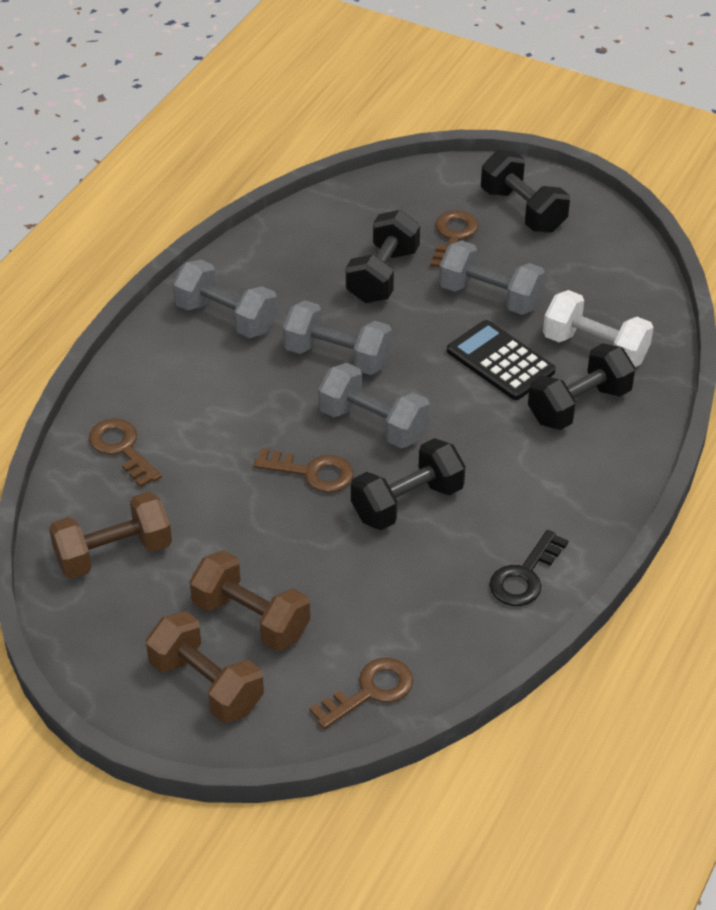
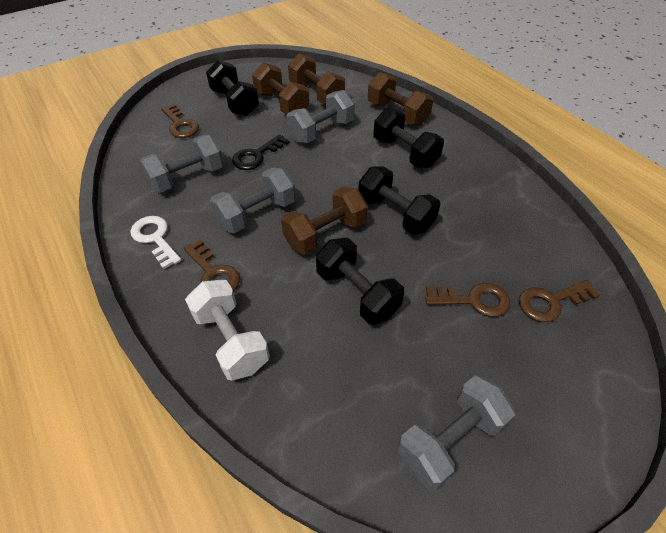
black calculator: [447,320,556,400] = 1 -> none = 0
brown dumbbell: [49,491,172,579] [146,611,264,723] [189,550,310,651] = 3 -> [252,62,309,115] [281,186,368,255] [288,54,345,104] [368,72,433,126] = 4
white key: none = 0 -> [130,216,181,269] = 1

